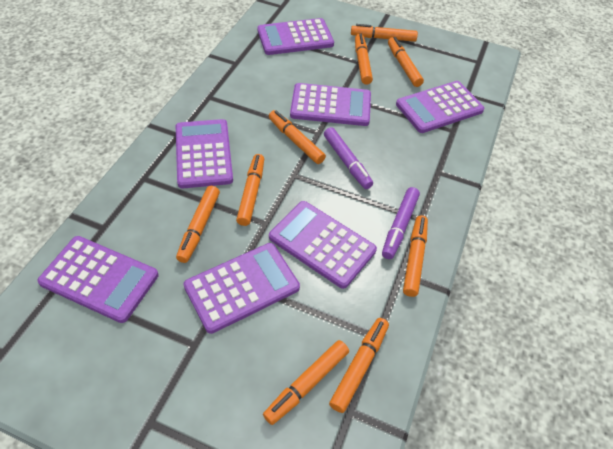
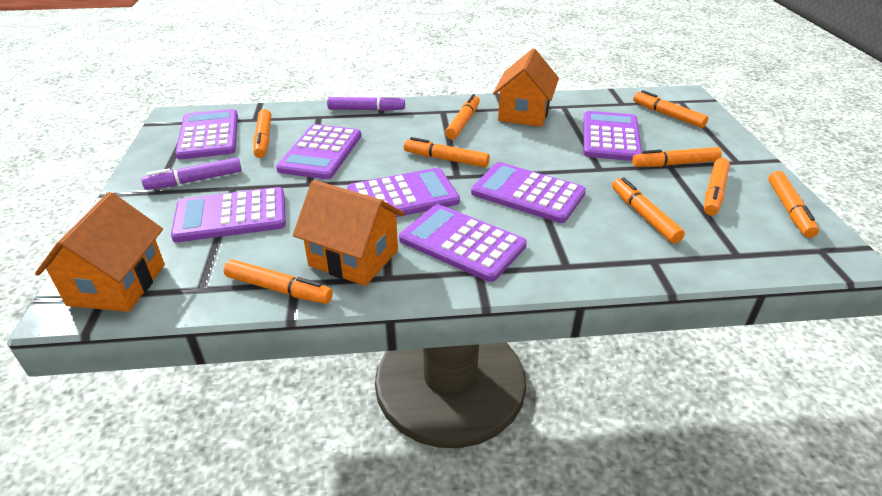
orange house: none = 0 -> [35,192,165,312] [293,180,405,286] [493,49,559,127] = 3

